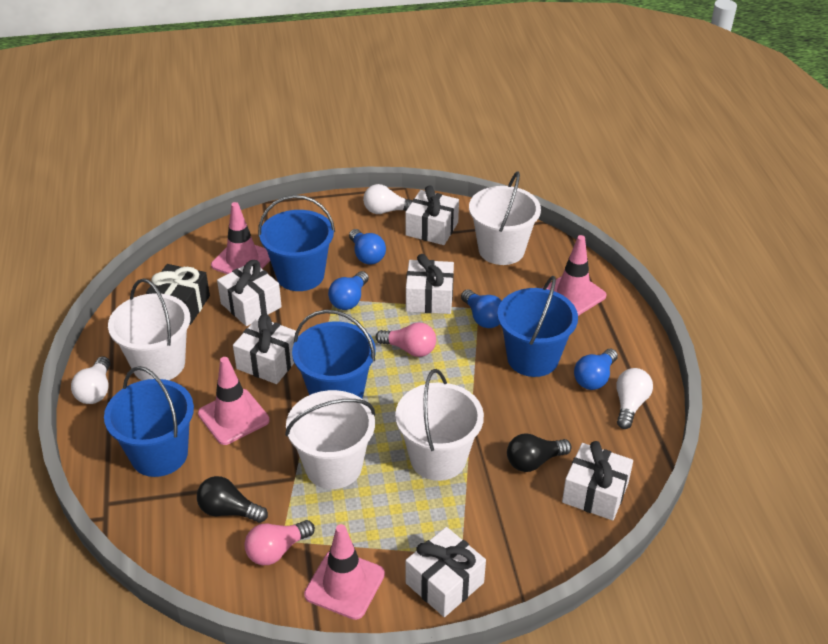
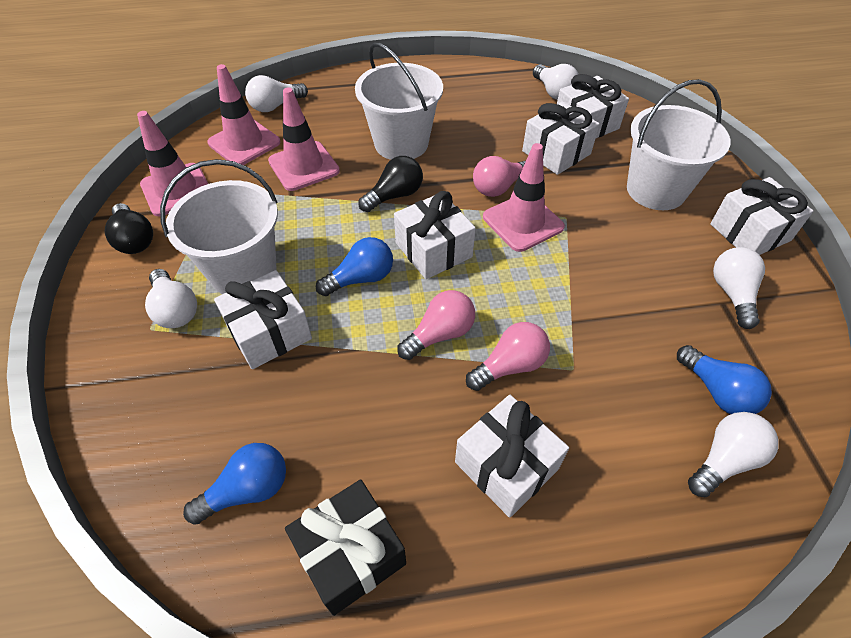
blue bucket: [104,366,194,477] [258,195,335,291] [292,310,376,399] [497,276,578,377] = 4 -> none = 0
blue light bulb: [328,271,369,310] [349,229,386,265] [461,289,502,328] [574,349,618,390] = 4 -> [183,443,286,524] [316,237,393,296] [677,345,772,414] = 3
pink light bulb: [244,520,315,565] [376,322,436,357] = 2 -> [397,290,475,360] [466,322,550,391] [473,156,526,197] = 3
white bucket: [108,278,190,381] [285,390,375,489] [395,369,484,481] [469,171,541,265] = 4 -> [160,159,278,294] [355,42,443,160] [627,79,731,210] = 3
white light bulb: [71,356,111,404] [363,184,412,214] [616,368,653,429] = 3 -> [145,269,197,328] [245,75,308,112] [533,64,578,100] [688,412,779,497] [713,247,765,329] = 5

